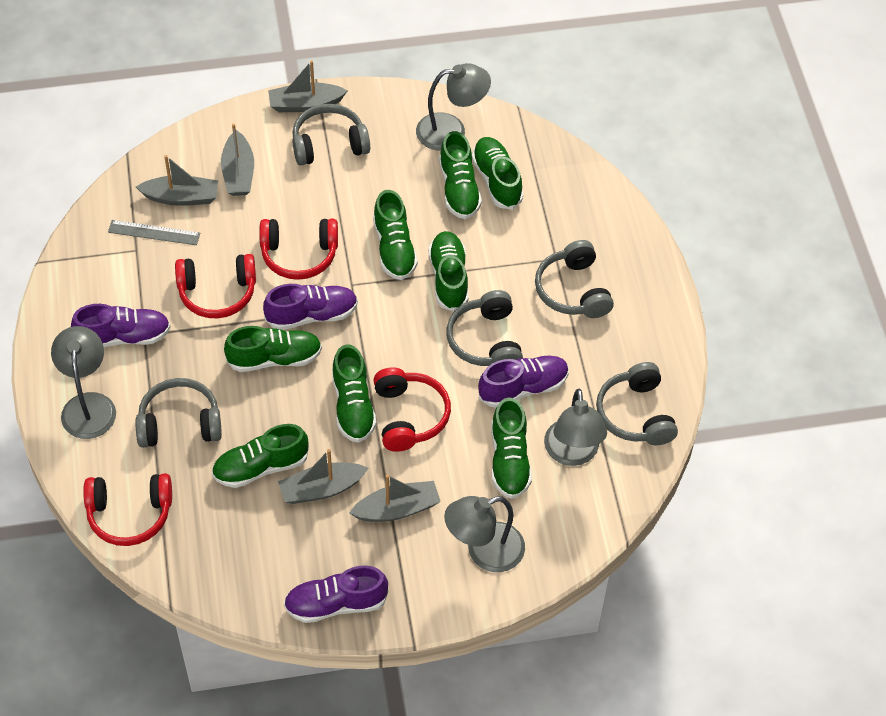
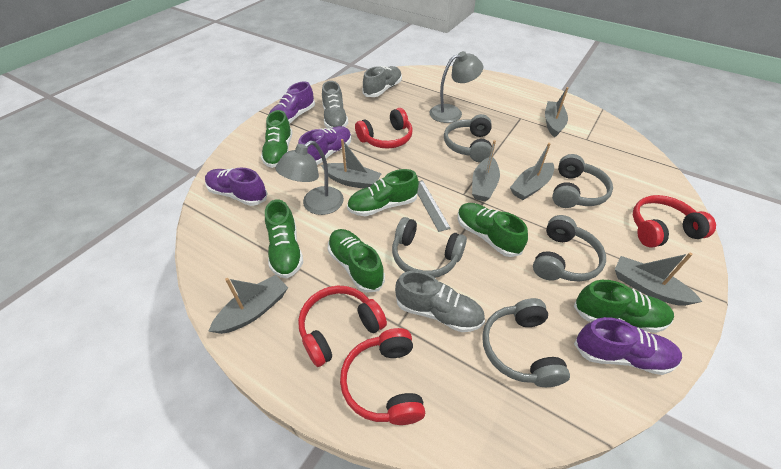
green shoe: [212,424,309,488] [224,326,322,372] [332,344,376,443] [373,190,418,280] [428,231,469,311] [439,131,482,219] [472,137,523,209] [491,397,532,499] = 8 -> [261,110,292,168] [265,199,303,278] [328,229,385,293] [347,169,419,216] [458,203,528,257] [574,280,674,333] = 6
grey boat: [136,155,218,206] [221,124,254,196] [268,60,348,112] [278,449,369,504] [350,474,441,522] = 5 -> [208,275,288,334] [321,139,382,189] [472,140,500,202] [510,143,554,200] [545,87,568,138] [615,253,703,306] = 6
grey lamp: [51,326,116,439] [416,63,491,150] [444,496,525,572] [544,389,607,466] = 4 -> [275,141,344,215] [430,51,483,123] = 2
grey shoe: none = 0 -> [322,81,348,128] [362,66,402,97] [395,271,485,332] = 3

